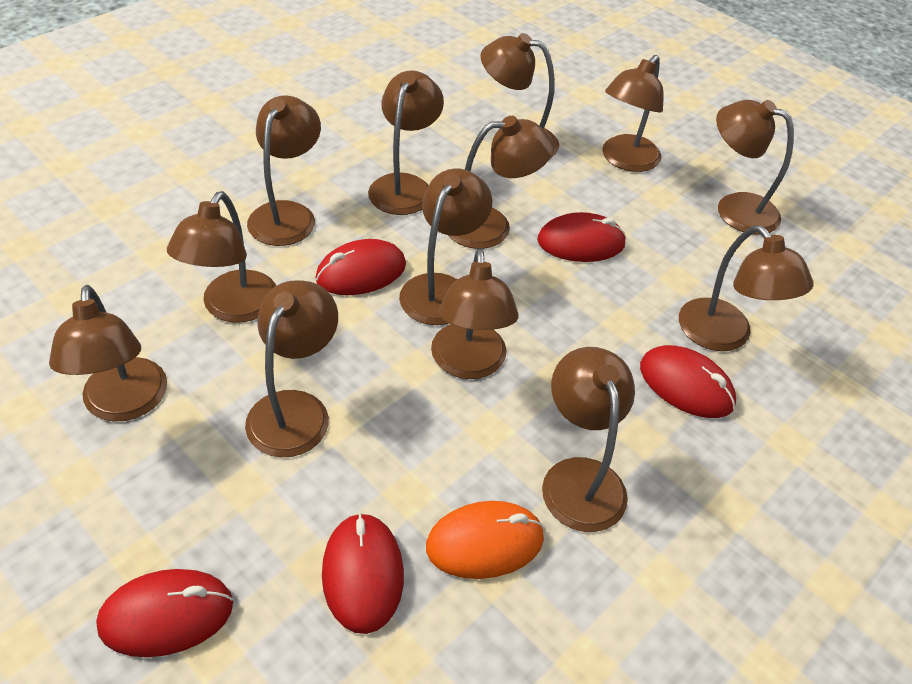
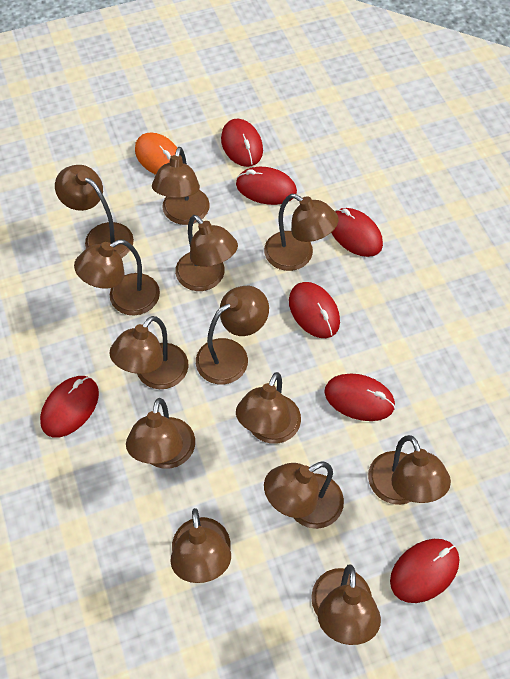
red mouse: [96,569,233,657] [315,239,406,295] [322,513,404,634] [537,212,627,262] [640,345,736,418] = 5 -> [40,376,99,438] [221,119,263,167] [236,167,297,205] [289,282,340,338] [324,373,395,421] [331,208,383,257] [390,539,459,603] = 7

